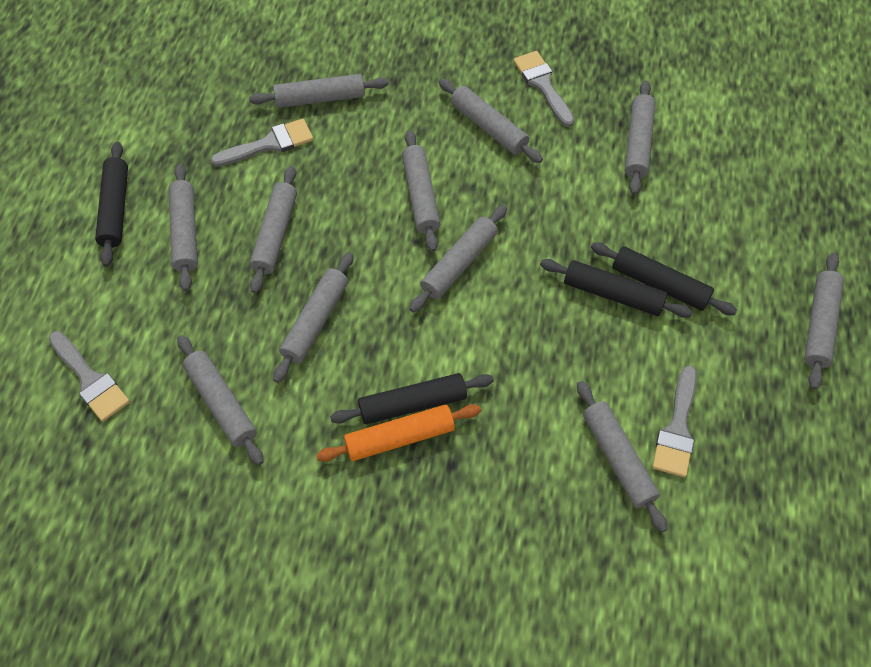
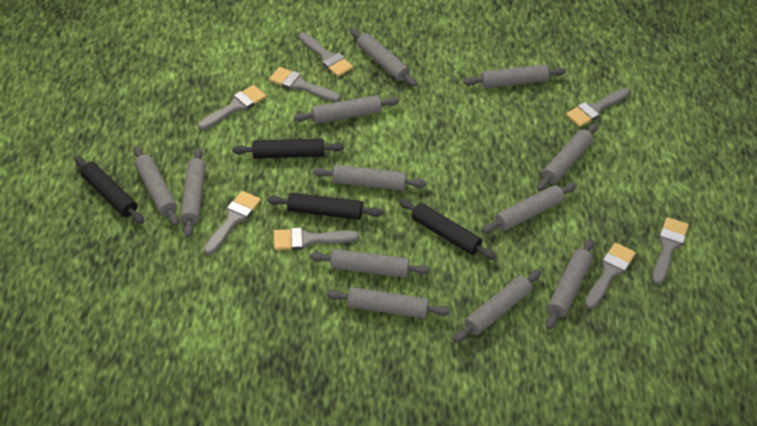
grey brush: [49,331,130,422] [211,119,313,167] [513,51,574,127] [652,366,697,477] = 4 -> [198,85,266,130] [204,191,261,255] [269,67,340,102] [274,227,359,250] [299,32,353,77] [566,88,630,127] [585,243,636,309] [652,217,689,285] = 8
grey rolling pin: [169,164,198,291] [177,335,264,465] [249,74,389,108] [250,166,297,293] [273,252,353,383] [402,130,440,252] [409,205,507,313] [439,79,543,163] [577,381,668,532] [625,81,656,195] [804,253,844,390] = 11 -> [133,146,179,226] [180,147,206,237] [293,95,399,124] [310,249,430,277] [313,165,426,191] [327,287,450,319] [350,28,418,87] [453,269,541,343] [464,64,566,88] [482,183,577,233] [537,123,598,191] [546,238,594,330] = 12
orange rolling pin: [316,404,481,462] = 1 -> none = 0

